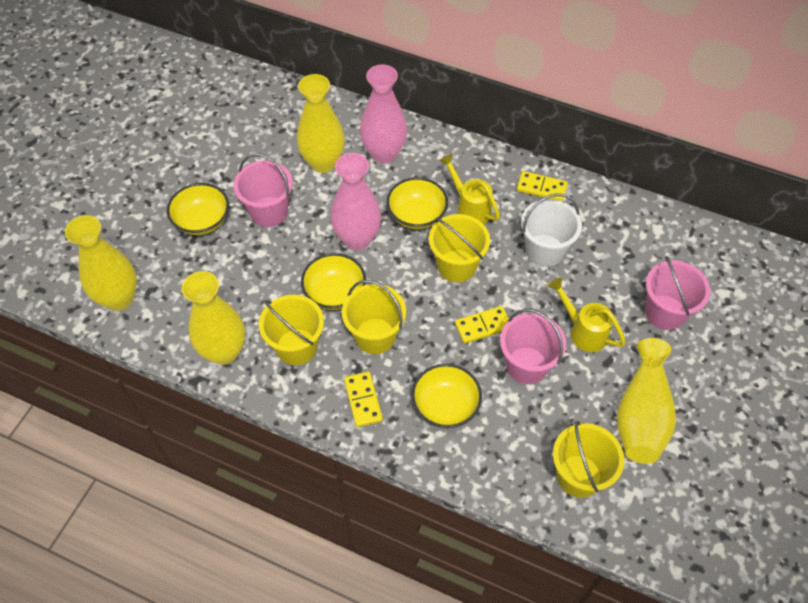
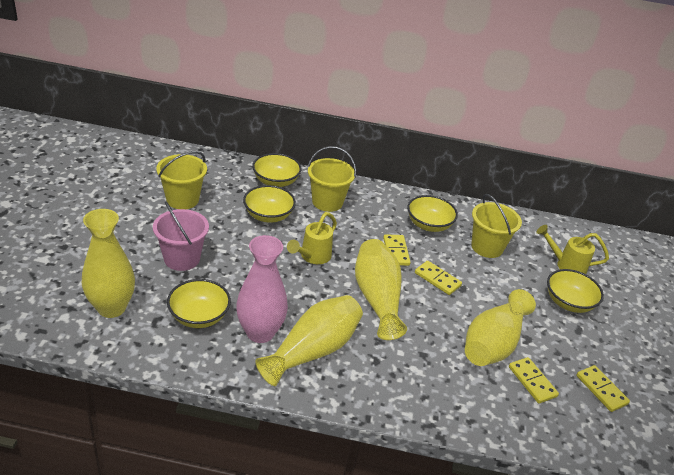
pink bucket: [233,153,293,227] [500,309,566,384] [645,256,710,330] = 3 -> [153,202,209,271] = 1
pink vase: [331,153,381,250] [360,64,407,164] = 2 -> [236,235,288,343] = 1
white bucket: [521,193,582,267] = 1 -> none = 0
yellow bowl: [167,183,229,235] [301,253,366,310] [387,177,448,229] [412,364,482,428] = 4 -> [167,279,231,328] [243,185,296,223] [252,153,302,187] [407,195,458,232] [547,269,604,313] = 5
yellow bucket: [259,295,324,365] [342,280,406,354] [429,214,490,282] [553,421,624,498] = 4 -> [156,151,207,209] [307,146,356,212] [471,194,522,258] = 3
yellow domino: [344,372,383,427] [455,306,509,344] [517,171,568,201] = 3 -> [383,234,411,266] [415,261,462,295] [509,357,559,404] [576,365,630,412] = 4

